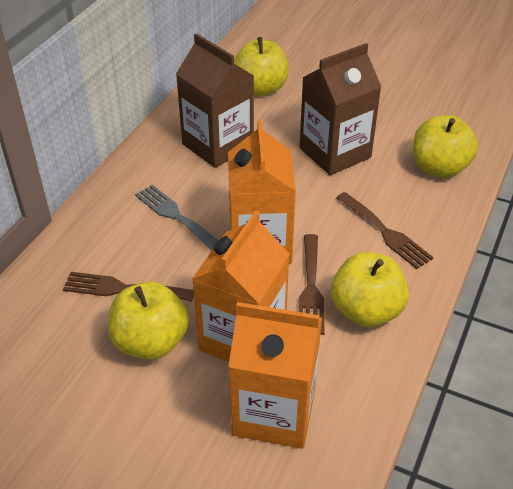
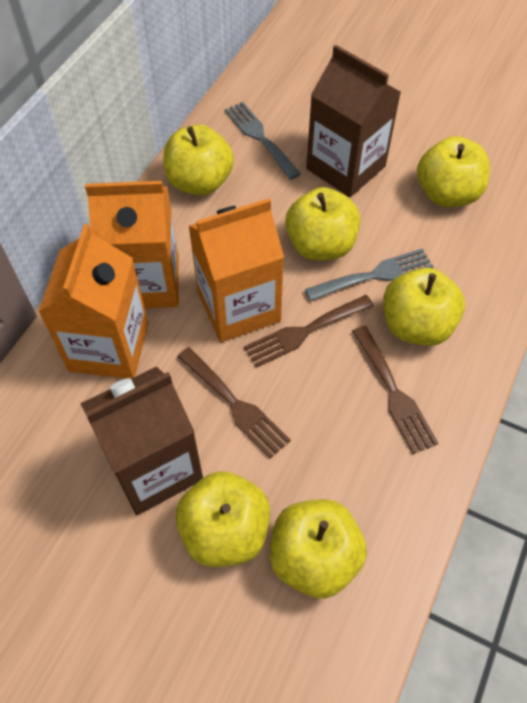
grey fork: [135,185,219,250] = 1 -> [225,102,301,180] [305,248,434,301] = 2
yellow apple: [108,281,189,360] [234,37,289,96] [331,252,409,327] [413,115,478,178] = 4 -> [164,125,234,195] [175,471,270,567] [270,499,367,598] [285,187,360,261] [383,268,465,346] [417,136,490,207] = 6

